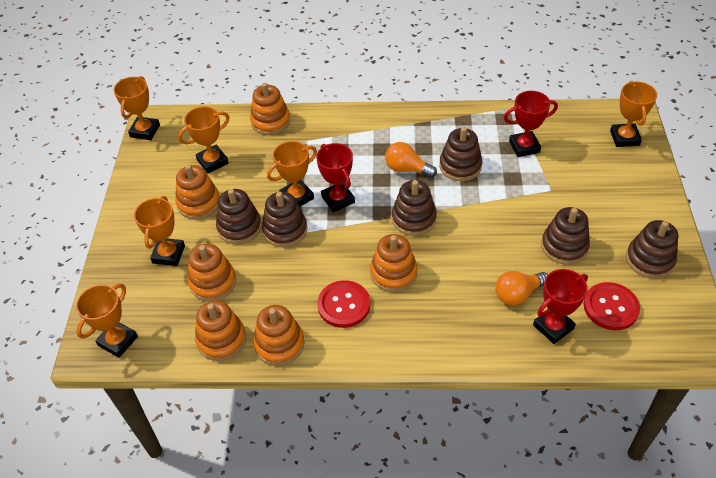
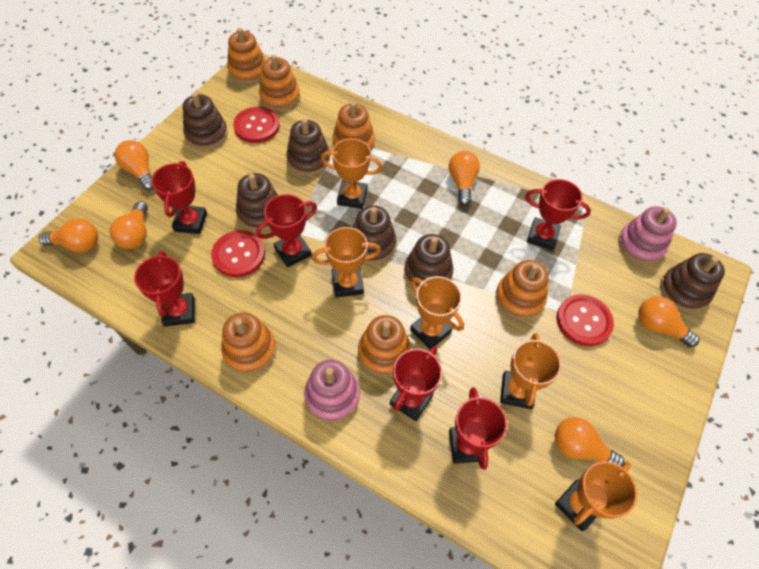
orange light bulb: [385,142,437,178] [495,271,548,305] = 2 -> [39,218,98,253] [110,201,148,249] [115,140,154,190] [449,151,480,206] [555,417,624,466] [638,296,700,348] = 6
orange trophy: [76,284,138,358] [114,76,160,140] [134,196,185,266] [178,106,230,173] [267,141,317,207] [610,81,657,147] = 6 -> [312,227,381,298] [321,138,383,209] [410,276,464,349] [500,333,561,409] [555,461,637,531] = 5
pink stacking toy: none = 0 -> [304,360,360,422] [618,206,677,264] = 2
red button: [317,280,370,328] [584,282,640,330] = 2 -> [211,230,265,277] [233,107,280,143] [557,294,614,346] = 3
red trophy: [316,143,355,212] [504,91,558,157] [533,269,588,344] = 3 -> [134,251,195,327] [151,161,207,234] [256,194,317,268] [390,346,442,421] [449,387,507,470] [525,179,591,250] = 6

